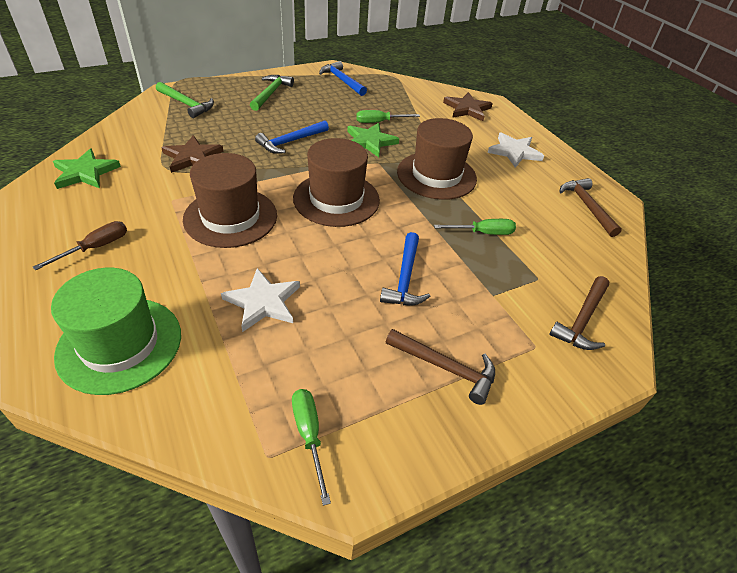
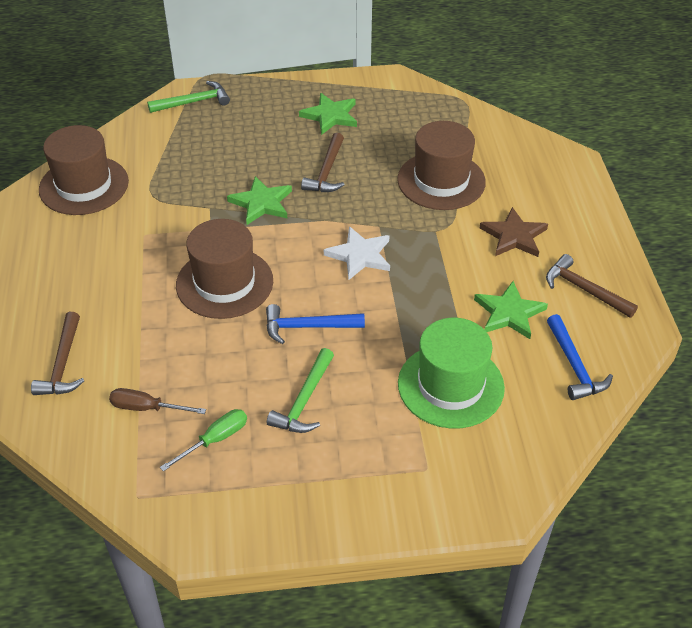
blue hammer: [255,120,329,154] [319,61,367,96] [380,232,430,305] = 3 -> [266,304,365,344] [547,314,613,400] = 2
brown star: [161,135,224,173] [443,92,493,121] = 2 -> [480,207,548,257] = 1
green screwdriver: [292,389,331,506] [356,110,420,123] [434,219,516,235] = 3 -> [160,409,247,472] = 1
green star: [53,149,121,189] [347,123,399,157] = 2 -> [227,176,292,225] [299,93,357,135] [474,281,548,339] = 3
white star: [221,268,300,332] [487,132,544,168] = 2 -> [324,226,390,280] = 1

